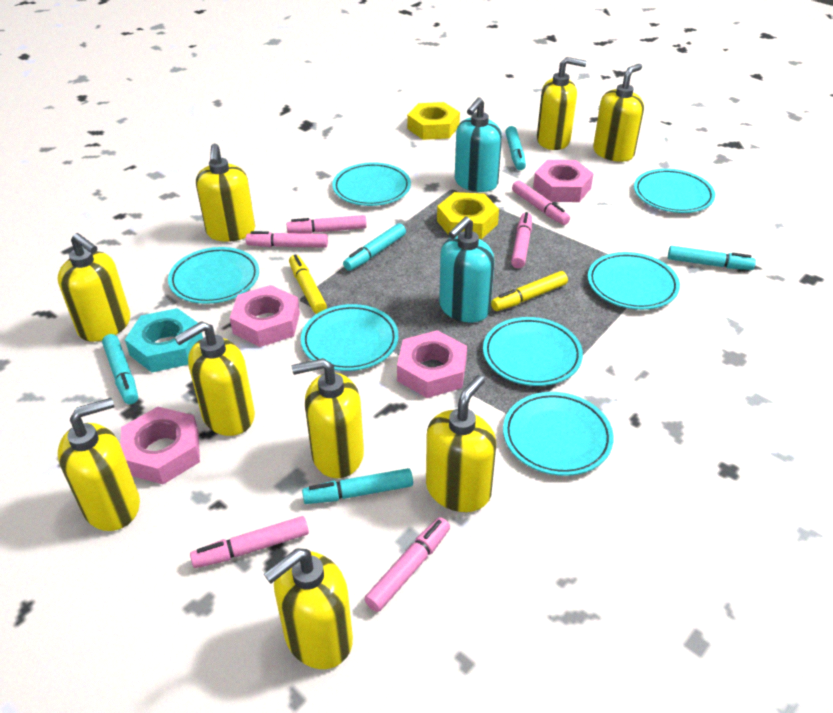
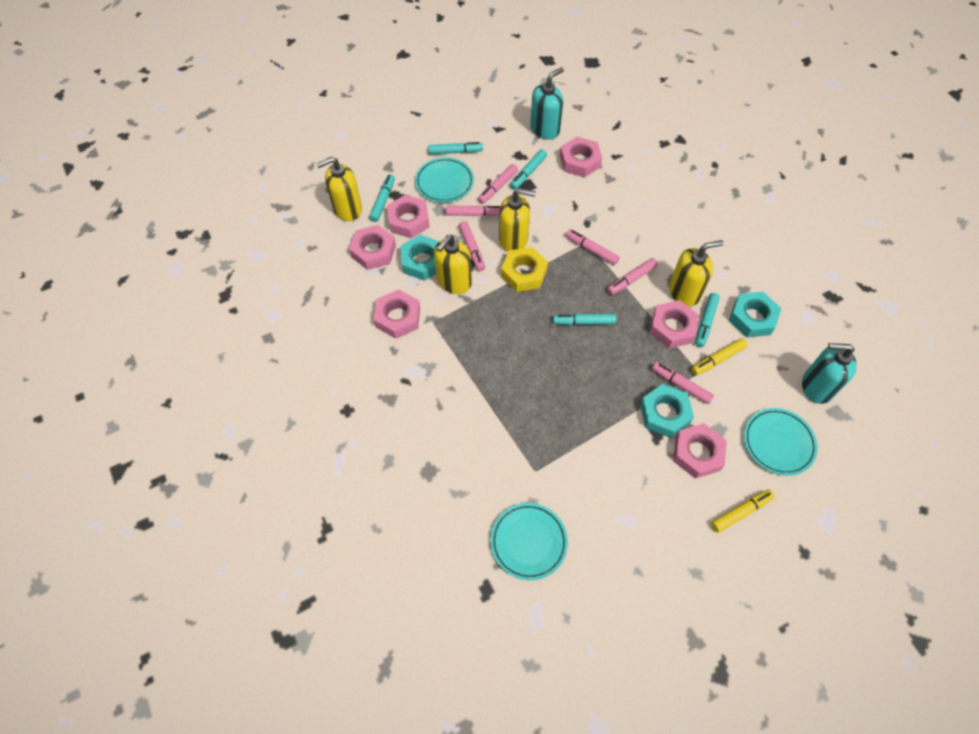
pink nut: [120,407,200,485] [230,285,300,347] [397,330,467,398] [533,160,594,202] = 4 -> [349,225,396,270] [374,290,420,339] [387,195,430,239] [560,137,602,178] [650,300,699,348] [673,423,727,479] = 6
turquoise nut: [125,308,203,373] = 1 -> [400,235,440,281] [640,384,694,438] [729,292,781,337] = 3
turquoise plate: [168,247,259,304] [301,304,398,371] [332,162,411,206] [483,317,583,386] [503,392,614,476] [588,252,680,310] [634,169,715,213] = 7 -> [415,157,474,203] [490,503,568,580] [744,408,818,476] = 3
yellow nut: [407,102,460,140] [437,192,499,239] = 2 -> [501,247,548,292] = 1
yellow soap dispenser: [58,233,130,342] [58,398,140,531] [174,321,255,436] [196,144,255,242] [264,548,353,669] [292,358,364,478] [426,375,496,512] [537,57,587,150] [593,64,644,162] = 9 -> [316,157,362,221] [434,235,472,294] [499,188,536,252] [669,240,723,307] = 4

